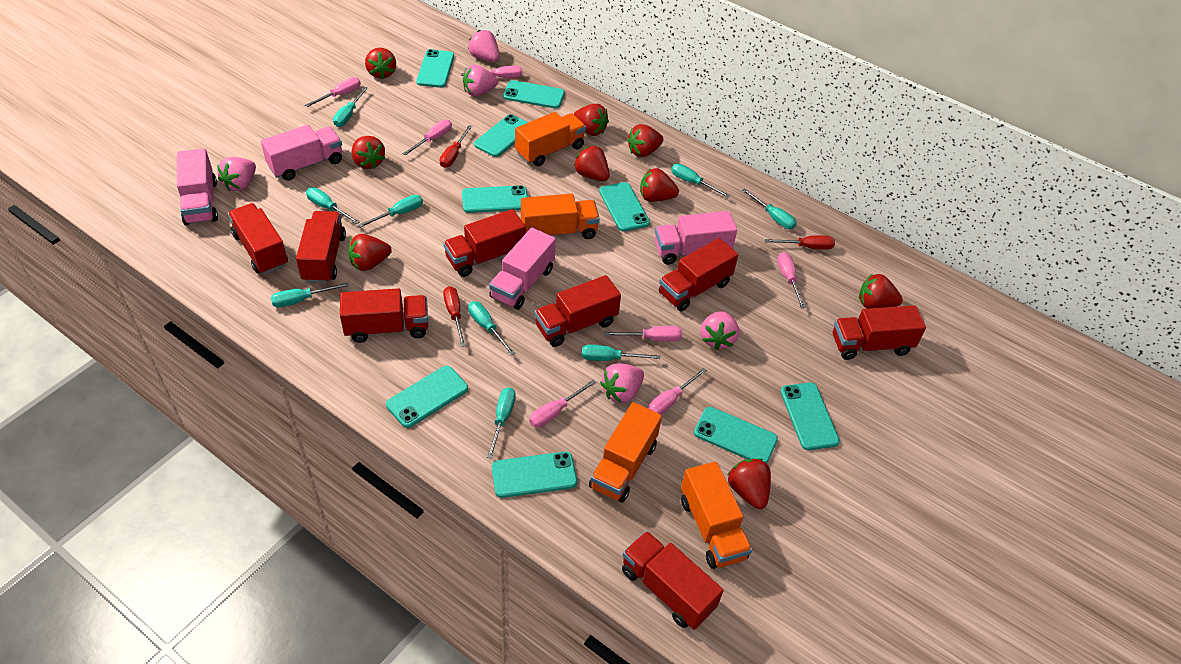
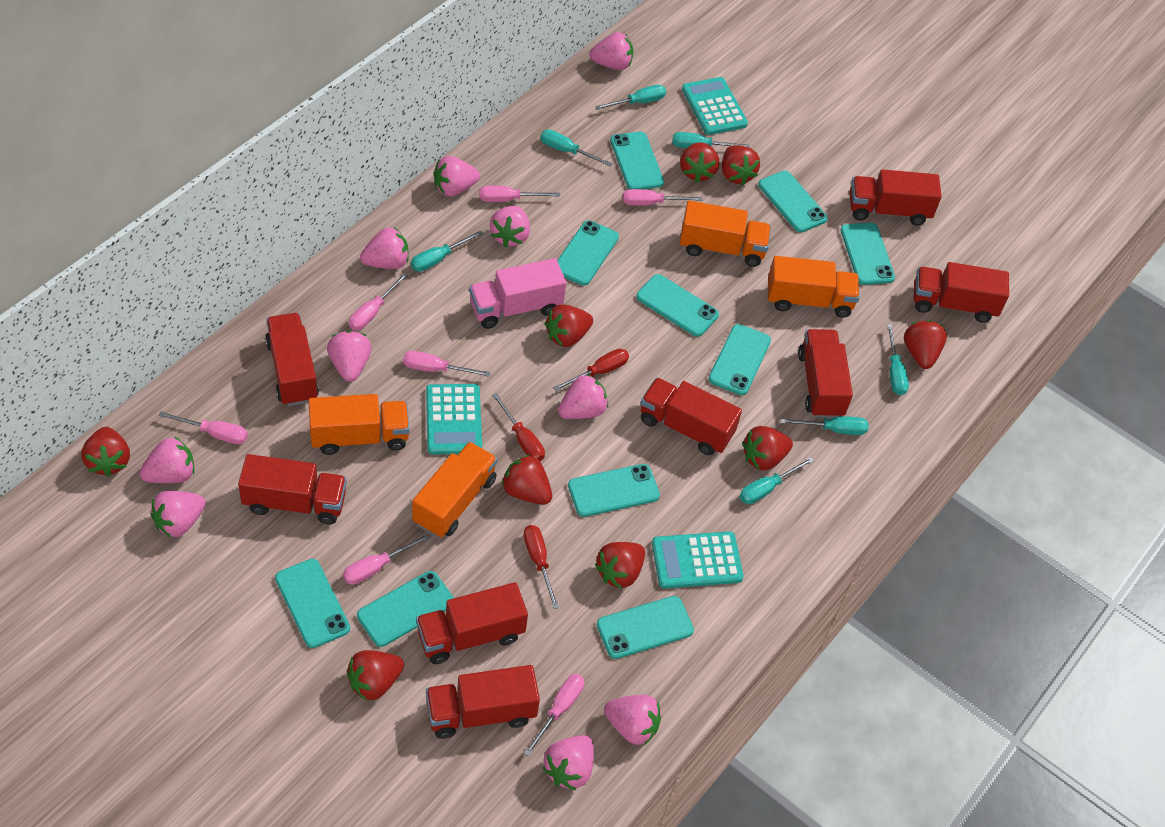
pink strawberry: [217,157,256,191] [463,64,498,96] [468,30,499,62] [600,363,644,403] [701,311,739,350] = 5 -> [139,436,195,483] [150,491,206,537] [327,331,372,382] [360,227,409,269] [434,156,480,197] [490,206,530,247] [542,735,594,790] [558,374,608,419] [590,32,634,70] [604,695,661,745] = 10
pink truck: [177,148,218,225] [261,125,342,181] [489,228,556,310] [655,211,737,265] = 4 -> [469,258,566,329] = 1
turquoise calculator: none = 0 -> [426,384,482,454] [652,531,744,589] [682,77,748,135] = 3
turquoise phone: [386,366,468,428] [416,49,454,88] [462,185,528,213] [474,114,528,157] [492,452,577,498] [503,80,565,109] [599,182,650,232] [694,407,778,464] [780,382,840,450] = 9 -> [275,559,350,648] [357,571,454,647] [557,220,619,286] [568,464,660,517] [597,596,694,659] [610,131,664,190] [636,274,719,337] [709,324,771,395] [758,171,828,232] [841,223,895,285] = 10
turquoise screwdriver: [271,282,349,307] [306,187,360,224] [333,87,368,127] [358,195,423,228] [468,301,515,356] [487,387,516,459] [582,344,660,361] [671,164,730,197] [742,188,797,229] = 9 -> [411,230,483,272] [540,130,613,167] [595,85,666,110] [672,132,750,148] [740,457,814,504] [781,416,869,435] [887,324,909,395] = 7

